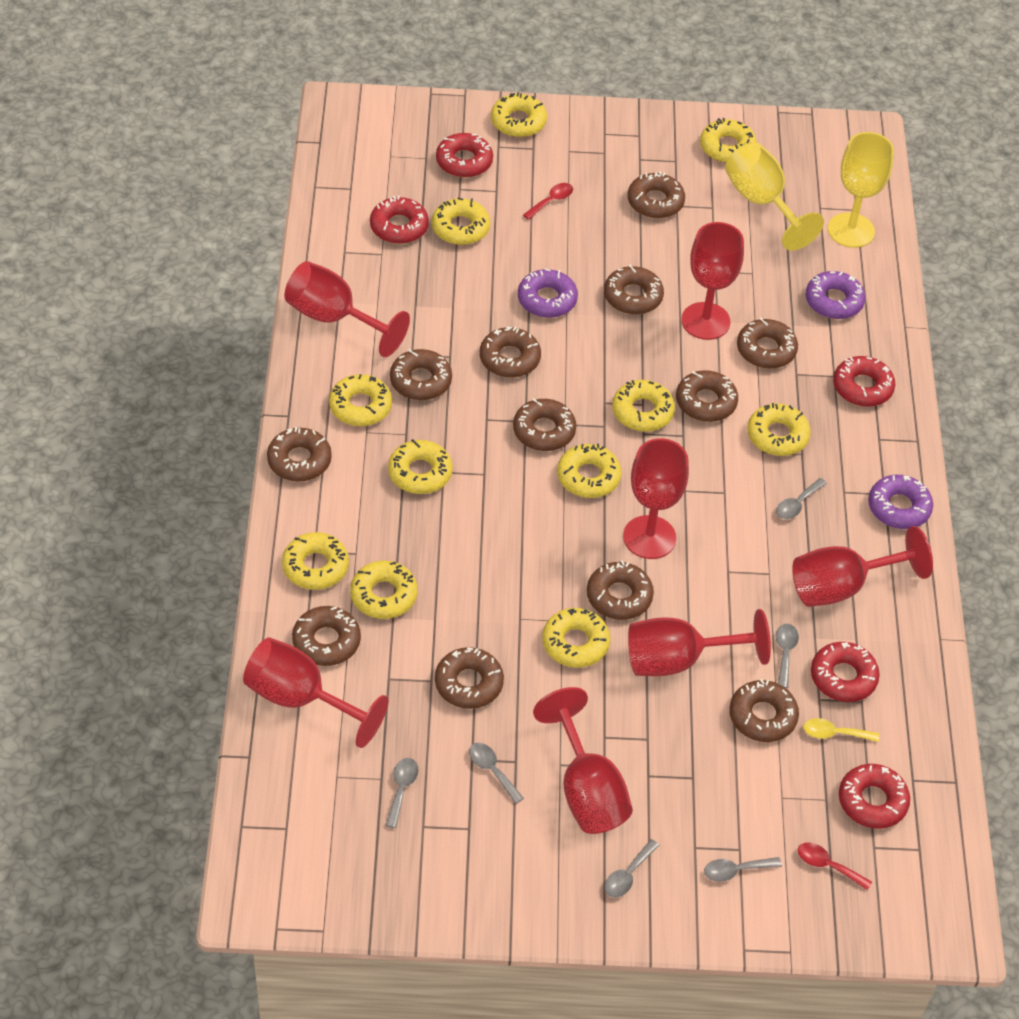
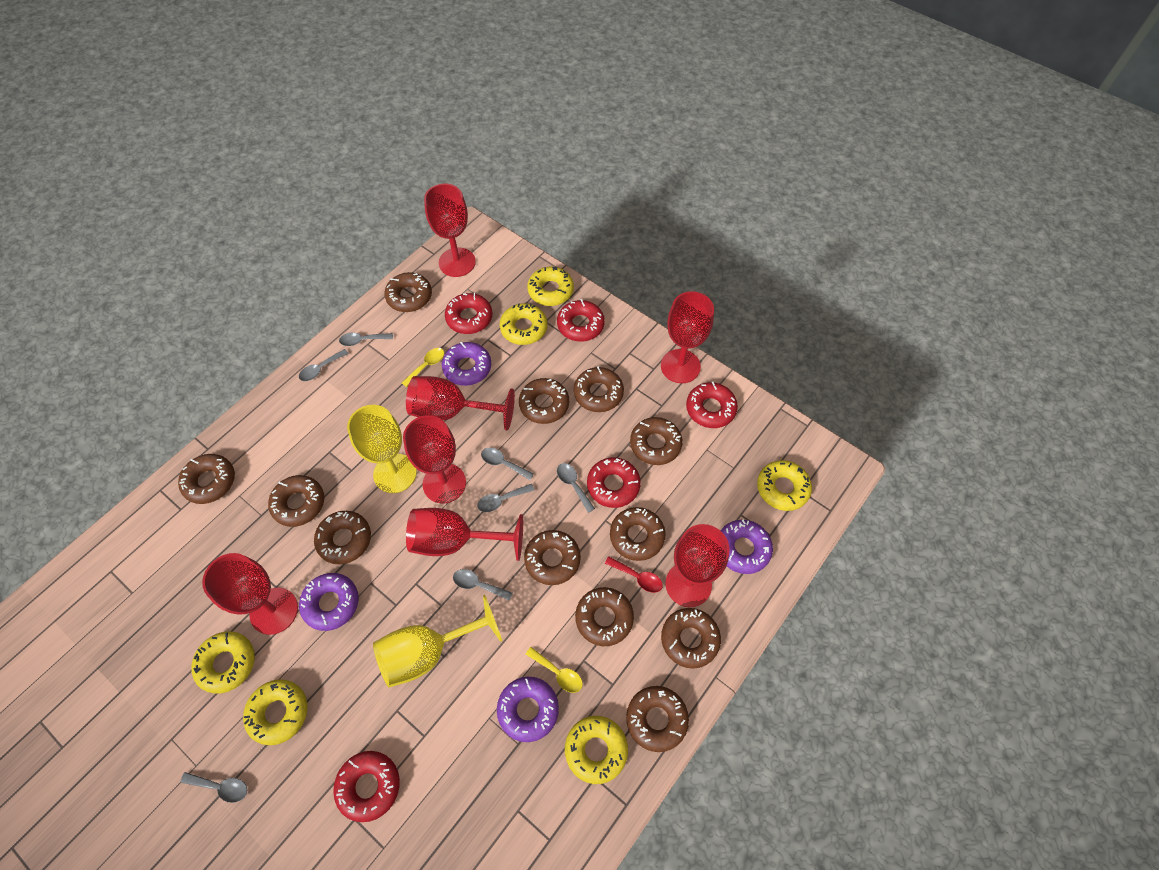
grey spoon: [385,758,419,828] [469,743,524,804] [604,839,660,898] [704,857,782,882] [776,478,827,519] [776,624,799,688] = 6 -> [180,772,247,803] [299,349,349,381] [339,332,393,346] [453,569,513,601] [477,484,535,512] [481,448,534,480] [557,463,595,513] = 7
purple donut: [518,268,578,318] [805,271,866,319] [868,475,933,529] = 3 -> [299,573,359,631] [442,342,491,386] [497,677,559,742] [721,520,773,574] = 4
red spoon: [523,183,573,220] [798,843,872,890] = 2 -> [605,556,663,593] = 1
yellow donut: [282,532,349,590] [329,374,392,426] [350,561,418,619] [388,439,453,494] [432,197,490,245] [491,92,547,137] [542,608,610,668] [557,444,621,498] [612,380,675,432] [700,118,757,163] [747,403,811,456] = 11 -> [192,631,255,694] [243,679,308,745] [500,303,547,345] [527,267,574,306] [565,716,628,784] [757,460,812,511] = 6
yellow spoon: [803,718,879,742] = 1 -> [402,348,444,387] [526,647,583,693] = 2

